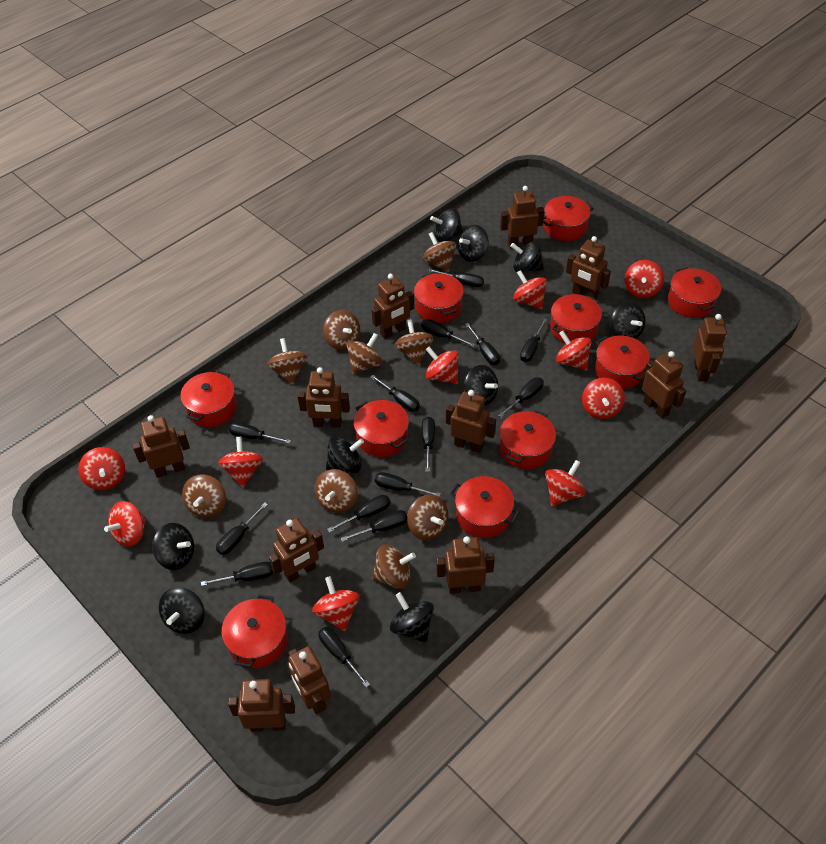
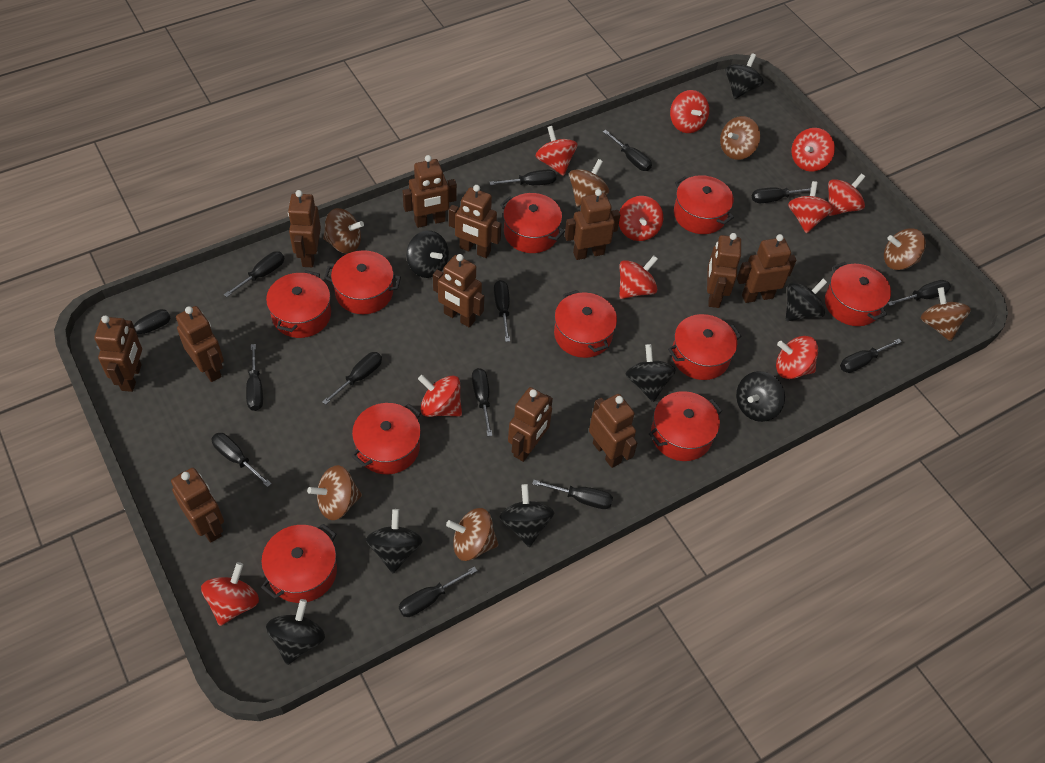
black spinning top: [152,523,194,570] [159,587,205,634] [326,436,364,474] [390,592,434,643] [430,208,463,242] [458,225,489,262] [464,365,498,406] [511,241,544,273] [610,302,646,339] = 9 -> [266,599,325,665] [366,509,423,573] [406,230,449,278] [500,484,554,547] [626,344,676,402] [725,53,764,99] [736,371,785,422] [786,279,827,321] = 8
brown spinning top: [182,475,226,518] [267,338,307,385] [315,469,358,513] [323,310,360,350] [347,333,382,374] [372,545,416,589] [394,319,434,365] [407,494,448,540] [423,232,456,272] = 9 -> [307,465,362,520] [323,208,364,254] [446,508,498,561] [569,159,609,207] [720,116,760,160] [884,228,926,270] [921,287,971,341] = 7

